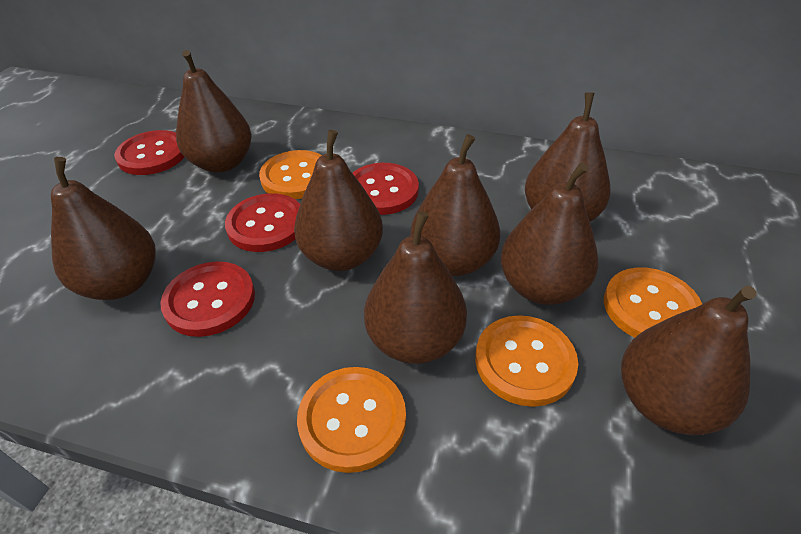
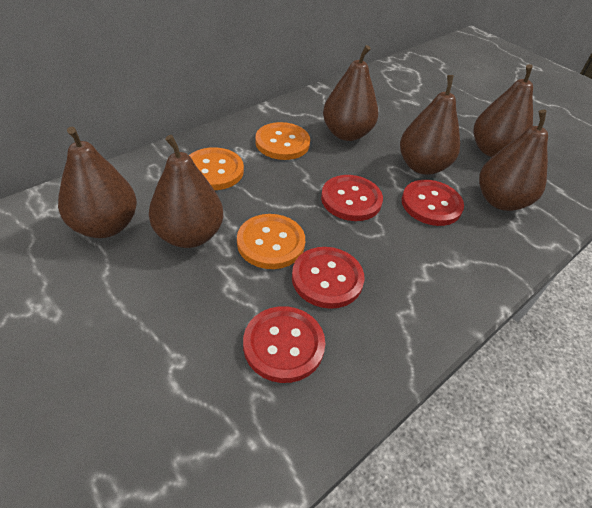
brown pear: [51,157,156,300] [176,50,252,173] [294,130,383,271] [364,211,467,364] [410,134,500,276] [501,162,598,305] [525,93,611,222] [621,286,756,435] = 8 -> [58,127,137,238] [149,135,224,248] [323,45,378,141] [400,75,460,175] [474,64,533,157] [479,109,548,211] = 6
orange button: [259,150,322,199] [297,367,406,473] [475,315,578,407] [604,267,702,338] = 4 -> [189,147,244,190] [237,214,305,269] [255,122,310,160] = 3

